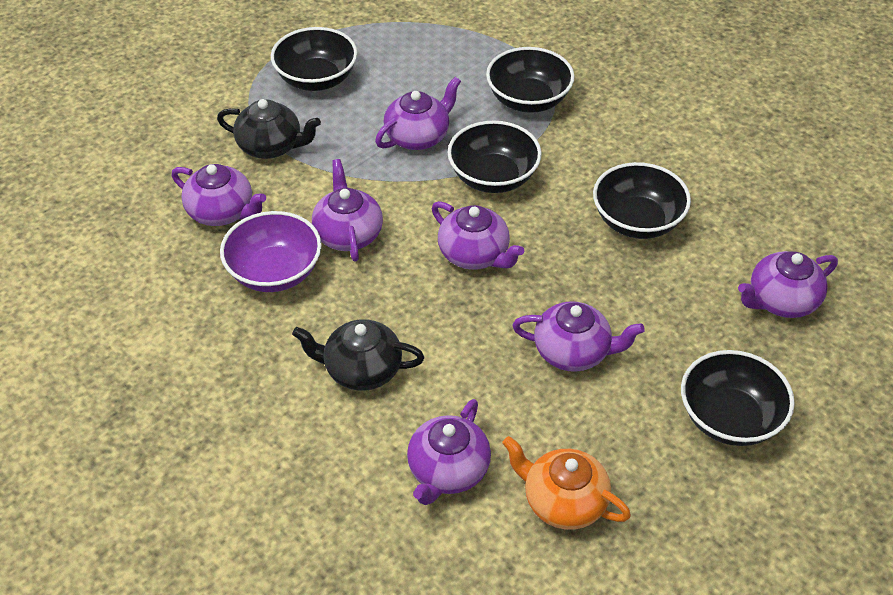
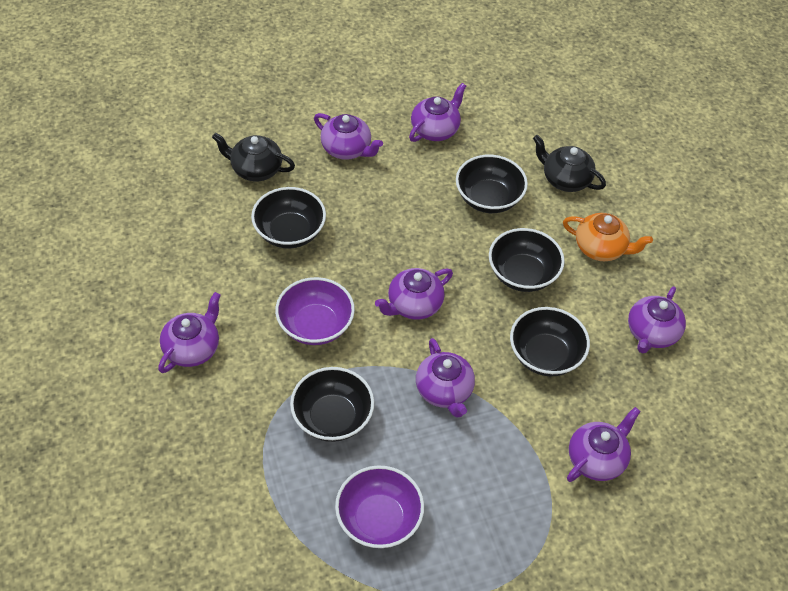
purple bowl: [220,211,322,292] = 1 -> [275,277,355,345] [335,465,424,548] = 2

